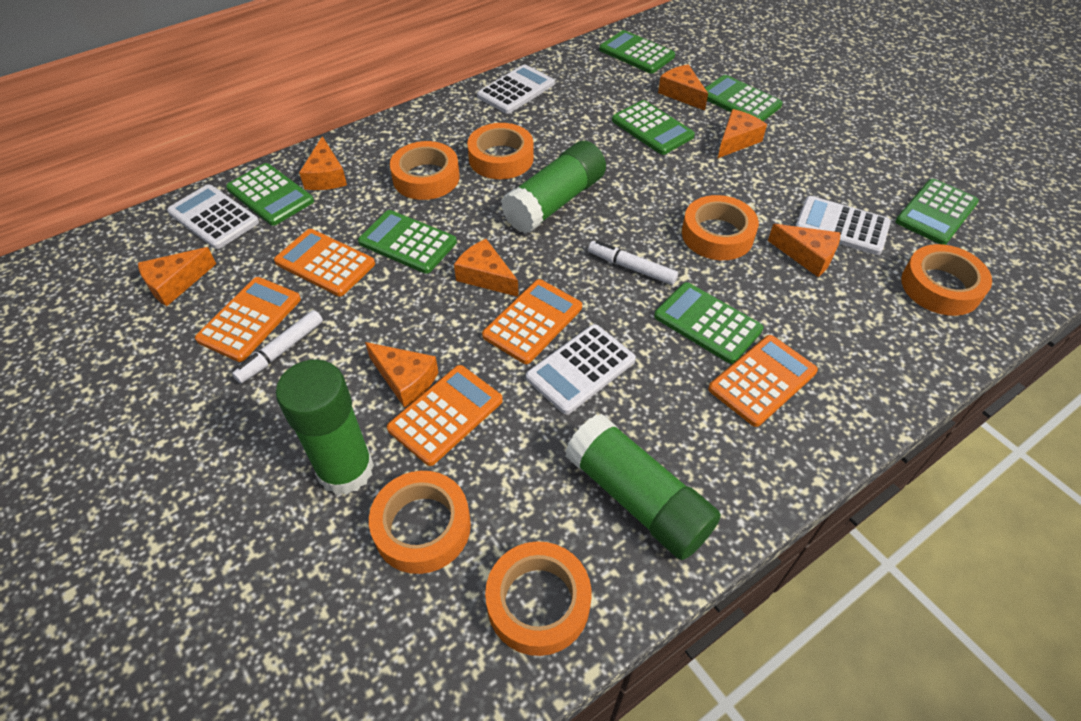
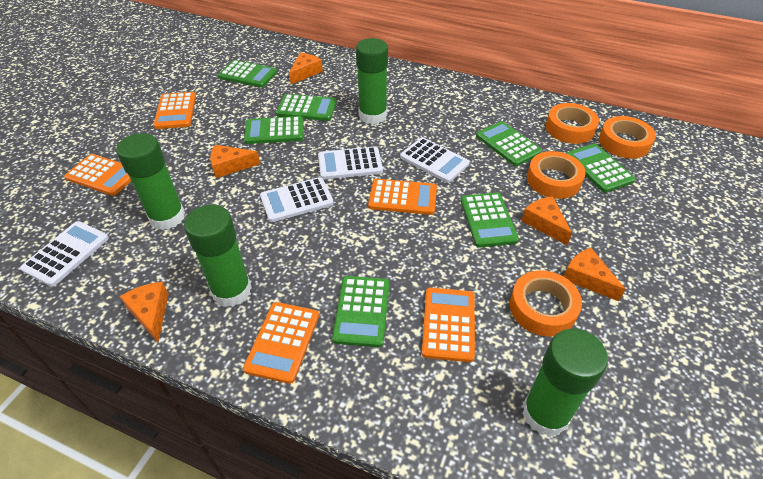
green glue stick: [276,360,374,495] [501,141,606,234] [565,414,721,560] = 3 -> [116,133,185,230] [184,205,252,307] [356,38,388,124] [522,329,608,437] = 4
orange cheese: [138,247,216,306] [299,136,347,190] [365,342,438,408] [454,239,519,297] [658,64,708,111] [717,109,767,159] [768,224,840,277] = 7 -> [120,282,169,342] [210,145,260,178] [289,53,323,84] [521,196,572,245] [564,248,626,301] = 5
orange tape: [369,471,471,574] [390,141,460,200] [467,123,534,179] [485,541,592,656] [682,195,759,260] [901,244,992,316] = 6 -> [510,270,582,336] [527,151,586,199] [546,103,599,144] [599,116,656,159] = 4
white marker: [232,310,323,383] [588,240,678,285] = 2 -> none = 0

